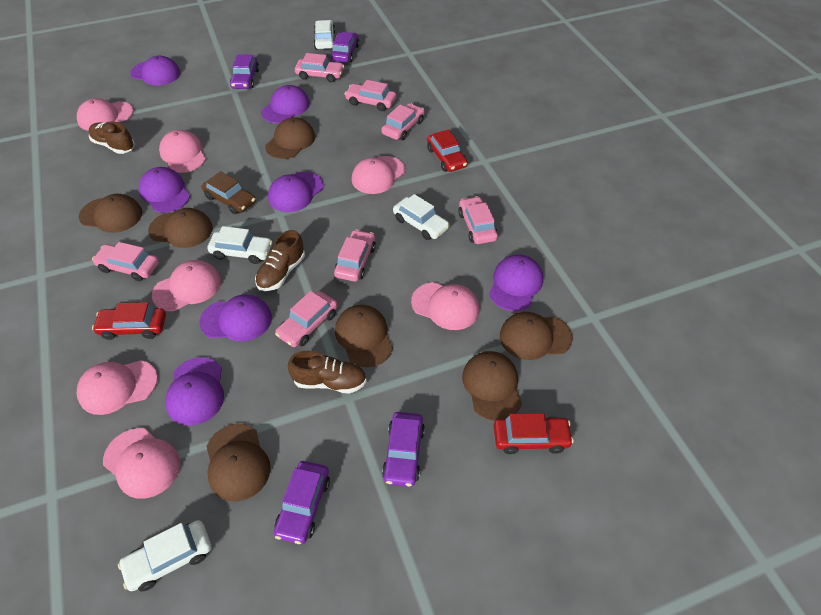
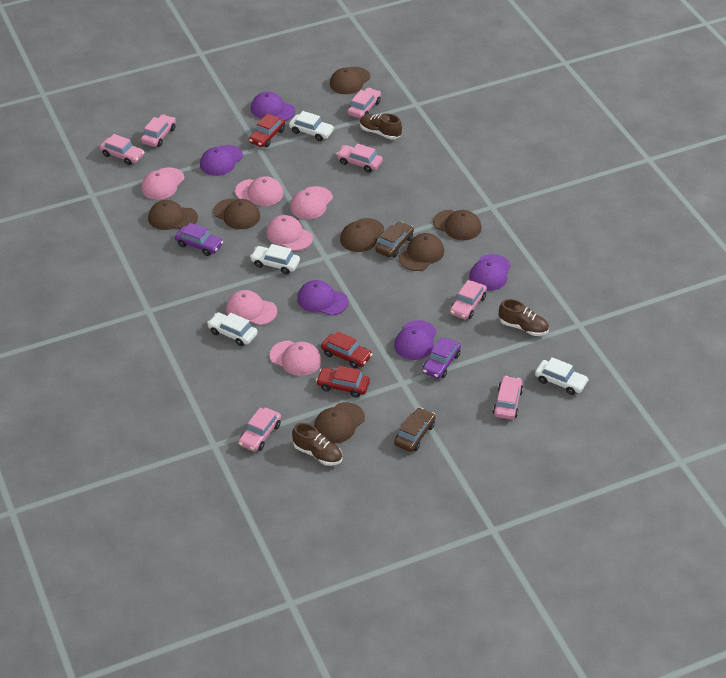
brown car: [202,171,256,214] = 1 -> [375,222,414,258] [394,408,436,452] = 2
pink cap: [77,98,133,131] [77,360,158,415] [103,428,180,499] [152,260,221,311] [159,130,206,173] [352,156,406,194] [411,282,479,330] = 7 -> [141,167,184,200] [226,290,277,325] [235,176,283,206] [266,215,313,251] [269,340,322,376] [290,186,333,219] = 6
purple cap: [130,56,181,86] [139,167,190,213] [165,357,224,426] [199,295,272,341] [261,85,310,123] [268,172,324,212] [489,255,543,311] = 7 -> [200,145,243,176] [251,92,295,121] [297,280,348,316] [394,320,437,360] [469,254,511,291] = 5
purple car: [230,54,259,89] [274,461,330,544] [330,32,359,63] [382,412,425,487] = 4 -> [175,223,223,256] [422,337,461,379] = 2

